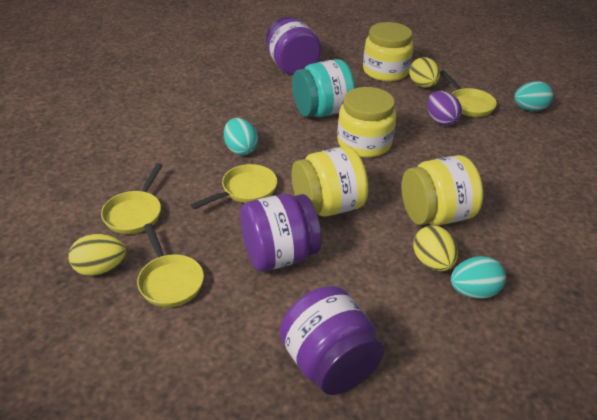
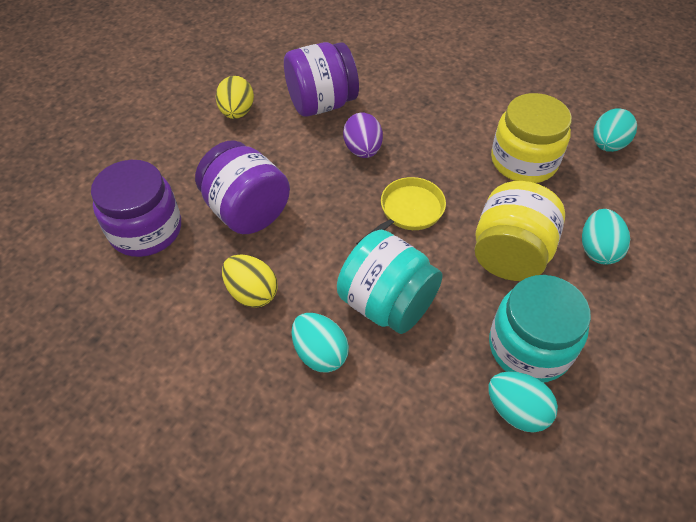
turquoise egg: [224,118,258,155] [451,256,506,299] [514,81,553,111] = 3 -> [292,313,349,373] [488,371,558,433] [582,209,630,265] [593,109,637,152] = 4
turquoise jar: [292,59,355,117] = 1 -> [337,229,442,334] [489,275,591,383] = 2
yellow egg: [68,234,126,276] [409,57,440,87] [413,225,458,271] = 3 -> [216,76,254,119] [222,254,277,308] = 2
yellow jar: [292,146,368,216] [337,87,396,158] [363,22,413,81] [401,155,483,226] = 4 -> [475,181,565,281] [491,93,572,183] = 2
yellow pan: [101,163,163,234] [137,223,204,307] [191,164,277,209] [440,70,497,117] = 4 -> [356,177,446,244] = 1

